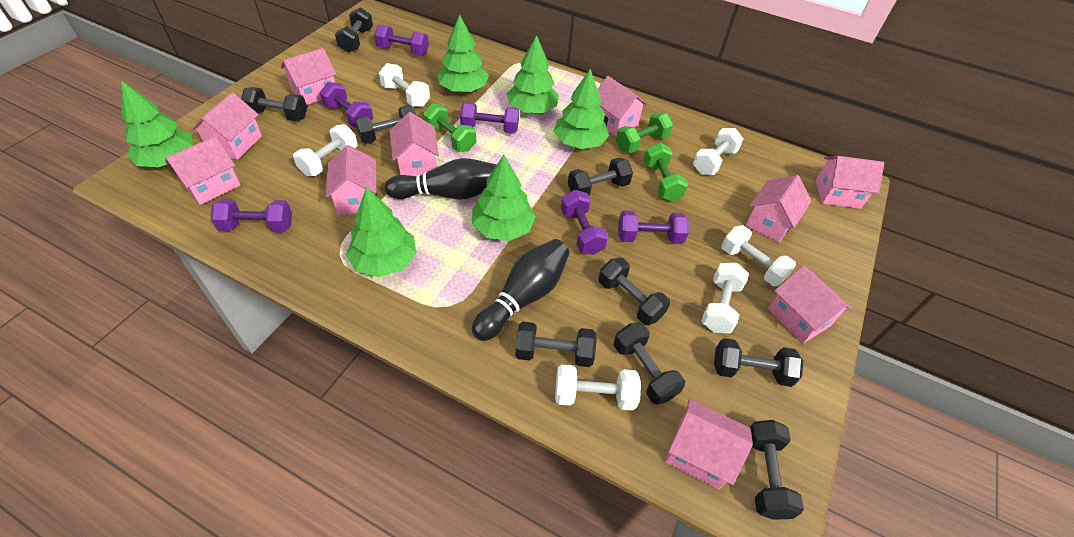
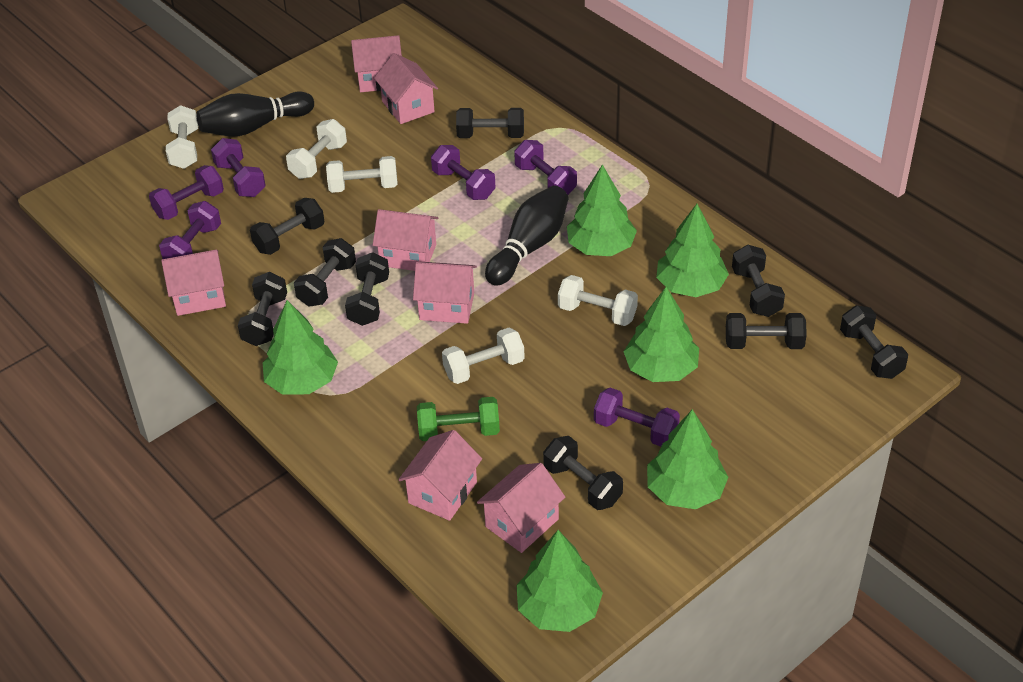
green dumbbell: [423,104,476,152] [616,112,673,153] [644,142,688,202] = 3 -> [417,397,500,441] = 1
pink house: [166,136,241,205] [191,92,262,160] [281,48,337,105] [326,145,377,215] [390,112,439,176] [597,76,648,137] [665,399,753,490] [745,175,811,243] [768,266,852,344] [816,156,884,209] = 10 -> [161,250,226,316] [351,35,402,92] [373,209,439,271] [374,53,438,124] [398,430,482,521] [413,262,477,324] [477,463,565,553] = 7
white dumbbell: [293,124,358,176] [379,63,430,107] [555,365,641,411] [693,128,743,175] [701,263,749,333] [721,225,796,286] = 6 -> [166,105,198,169] [286,119,347,179] [326,156,397,193] [442,328,525,384] [558,275,638,326] = 5

